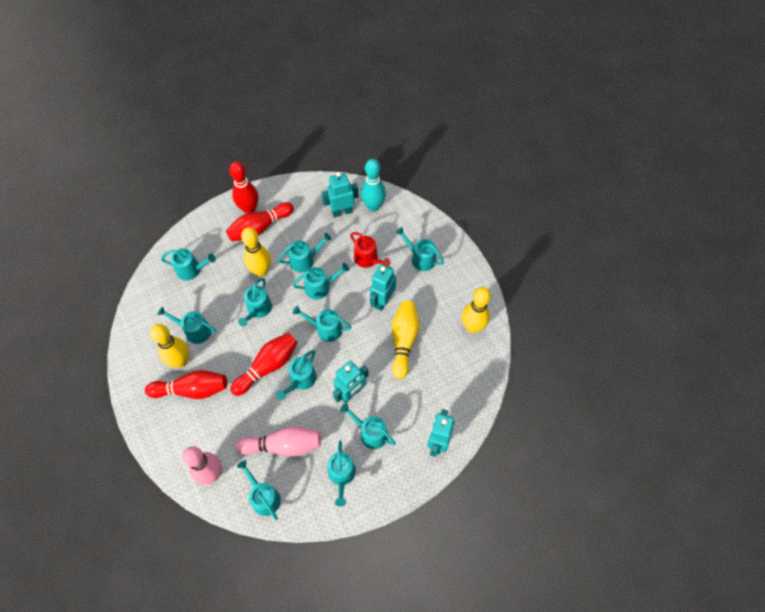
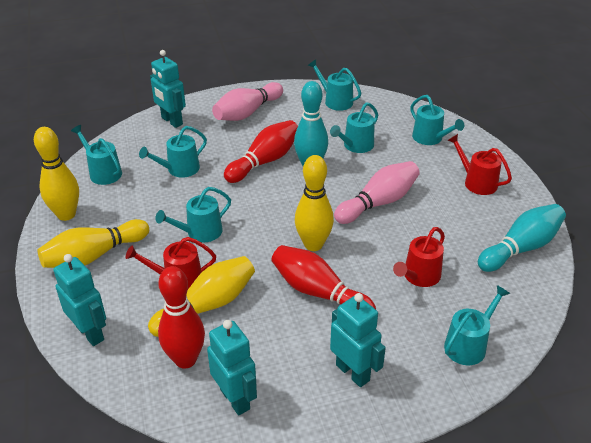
red bowling pin: [145,370,227,399] [226,202,294,241] [229,162,258,214] [230,333,298,396] = 4 -> [158,266,205,368] [224,120,298,183] [271,245,376,309] = 3
red watering can: [350,232,390,268] = 1 -> [126,237,216,289] [393,227,445,287] [447,134,512,195] = 3
turquoise bowling pin: [361,159,386,212] = 1 -> [294,81,328,166] [478,204,566,272] = 2
turquoise watering can: [157,307,216,344] [161,248,216,280] [237,460,281,520] [238,278,272,327] [276,350,317,400] [278,233,331,273] [293,263,349,299] [293,306,351,342] [328,441,356,507] [340,403,396,449] [396,227,444,271] = 11 -> [71,125,122,185] [139,126,207,178] [155,187,231,242] [308,59,361,111] [330,102,378,153] [410,95,464,145] [444,285,510,365] = 7

